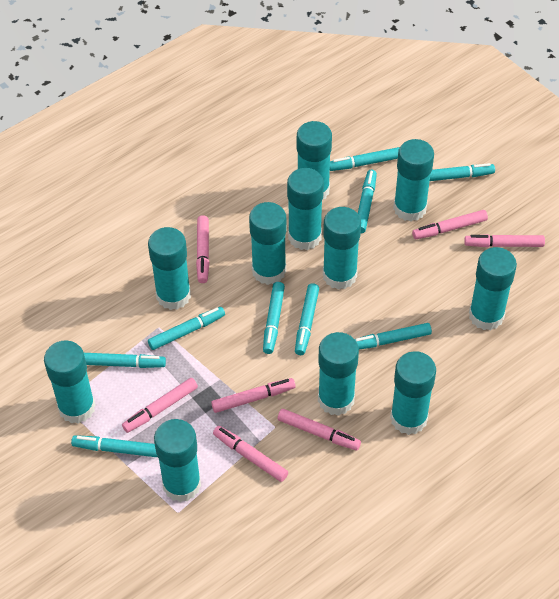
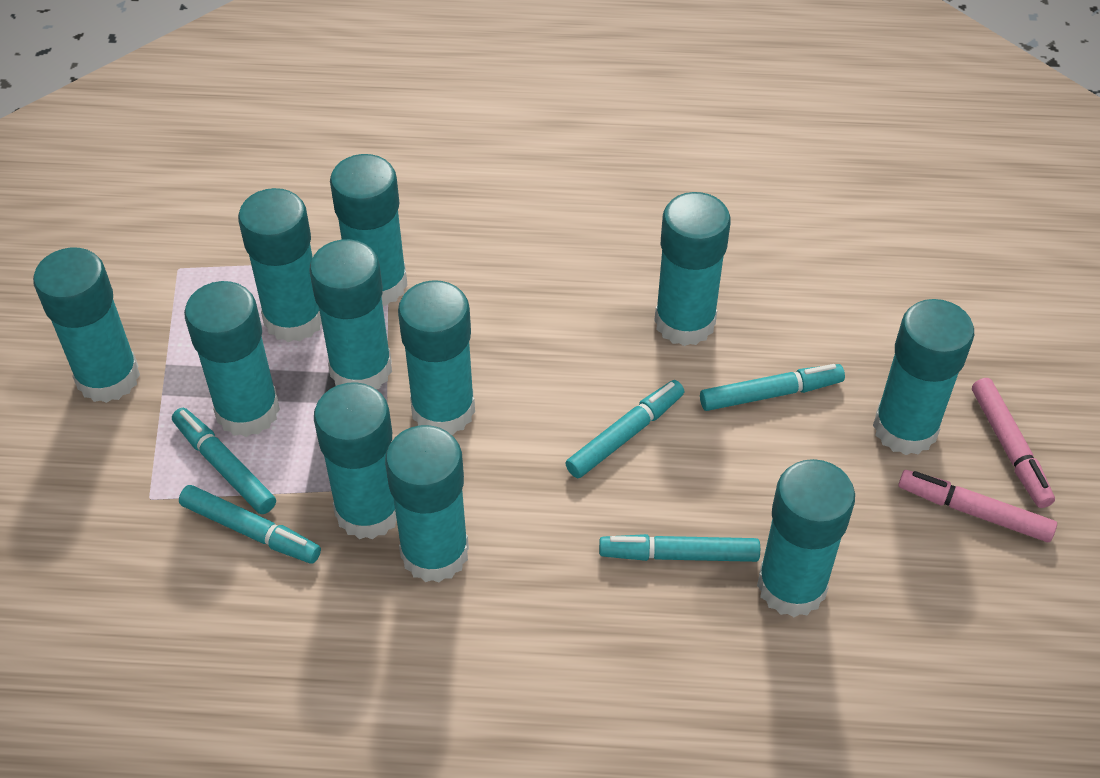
pink marker: [122,378,198,433] [196,215,209,283] [211,378,296,413] [213,426,288,482] [277,409,361,450] [412,210,488,239] [464,234,545,247] = 7 -> [898,470,1057,542] [972,378,1055,508] = 2
turquoise marker: [71,435,157,457] [84,353,166,368] [148,307,225,350] [263,282,285,354] [295,283,319,355] [330,147,400,171] [355,323,432,350] [358,169,377,233] [430,163,495,181] = 9 -> [172,408,276,514] [179,485,321,563] [565,380,684,478] [599,534,760,562] [700,364,845,411] = 5

